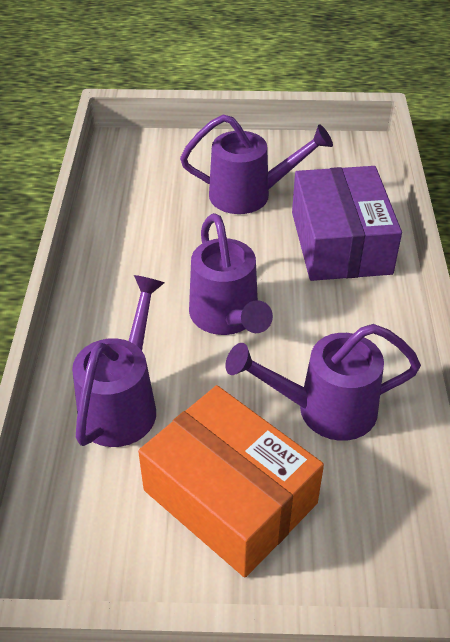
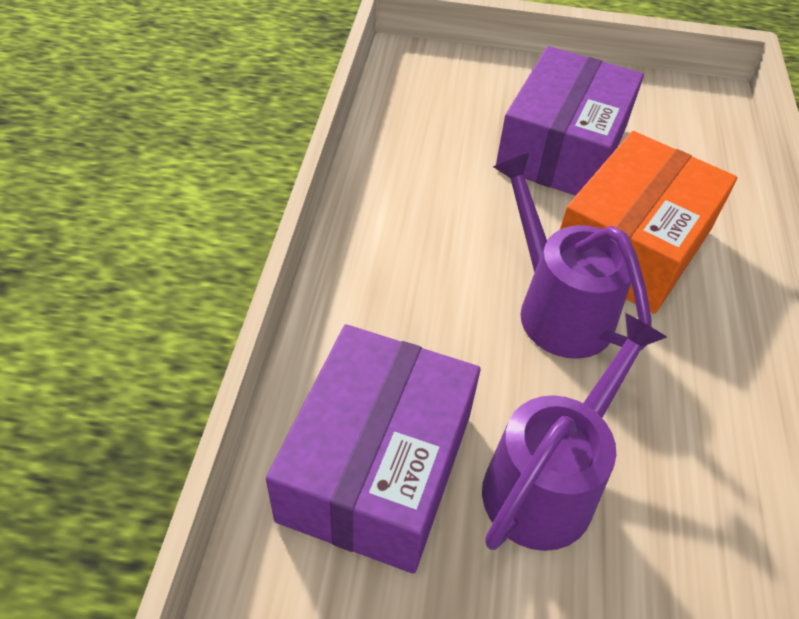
purple box: [292,166,402,281] = 1 -> [266,324,481,574] [496,46,644,196] = 2
purple watering can: [72,275,164,447] [180,115,333,214] [189,213,273,335] [225,324,421,441] = 4 -> [482,313,667,551] [493,152,651,359] = 2

